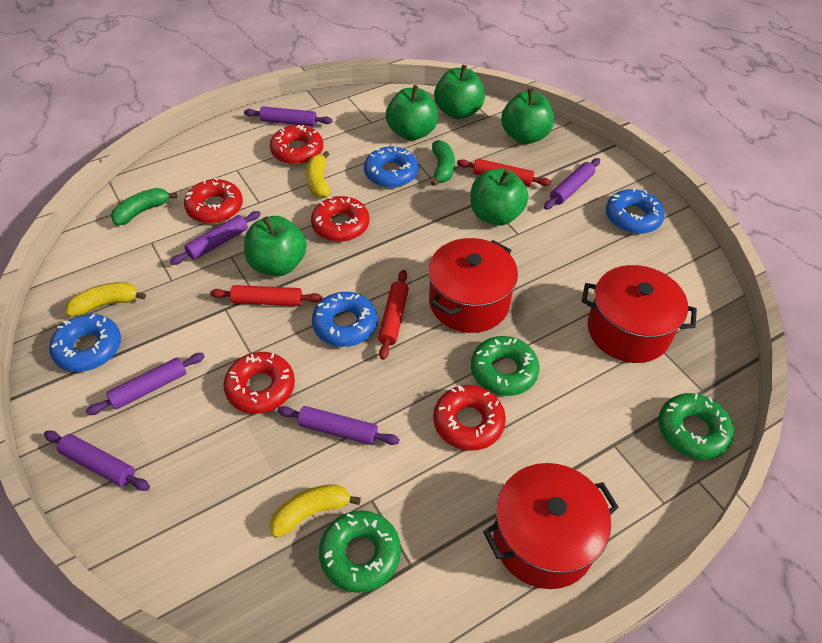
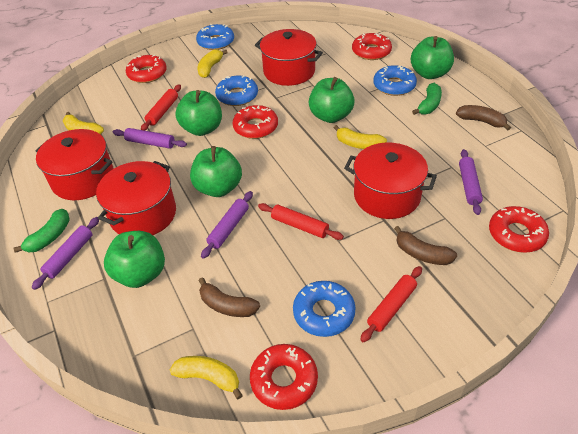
brown banana: none = 0 -> [199,277,260,317] [394,226,457,265] [456,105,511,130] = 3
green donut: [319,510,401,593] [471,336,539,396] [658,393,734,460] = 3 -> none = 0
purple rolling pin: [44,431,150,491] [86,353,205,415] [170,211,261,265] [244,106,332,127] [277,406,399,445] [544,158,600,210] = 6 -> [32,217,99,290] [113,128,187,149] [201,191,253,259] [459,149,483,215] = 4
red pot: [428,238,518,333] [483,463,619,589] [581,265,697,363] = 3 -> [35,129,114,200] [96,161,176,235] [255,29,323,86] [344,143,437,219] = 4
yellow banana: [66,282,146,317] [270,484,361,538] [306,151,330,198] = 3 -> [63,112,104,135] [170,356,243,400] [198,49,228,78] [334,125,387,149] = 4

